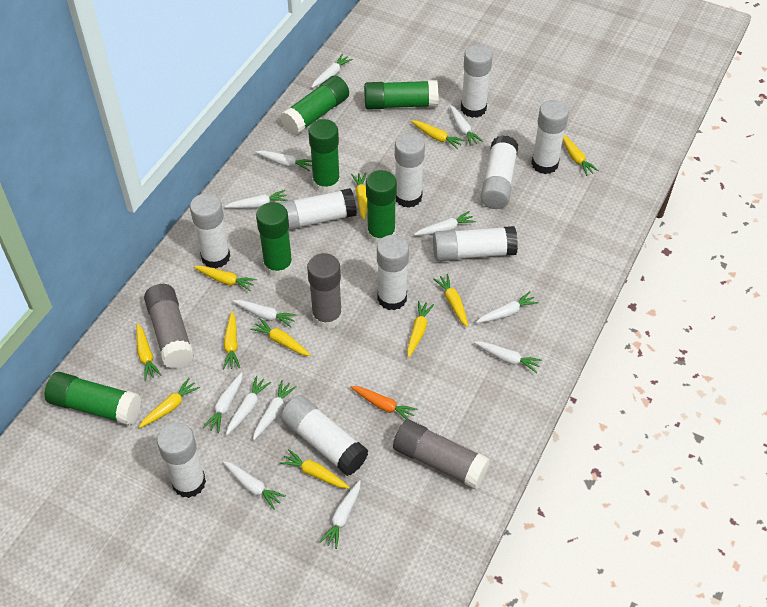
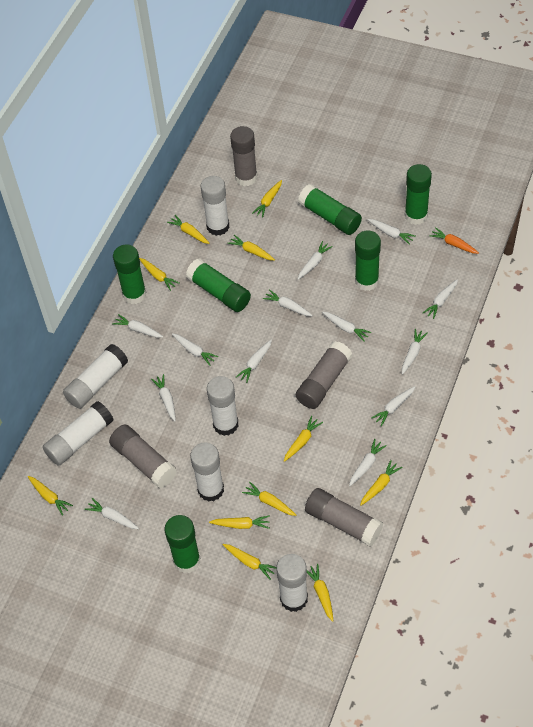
grey glue stick: [144,284,194,368] [307,253,342,329] [393,419,490,489] = 3 -> [109,425,177,488] [230,126,257,186] [296,341,352,409] [305,488,383,547] = 4
white glue stick: [157,422,206,498] [190,193,230,269] [279,188,357,230] [281,395,368,476] [377,235,409,310] [395,133,425,208] [433,226,518,261] [461,44,493,118] [481,135,518,209] [531,100,569,174] = 10 -> [43,401,113,466] [63,344,128,409] [190,443,224,502] [201,176,229,236] [207,376,238,436] [276,554,308,612] = 6

